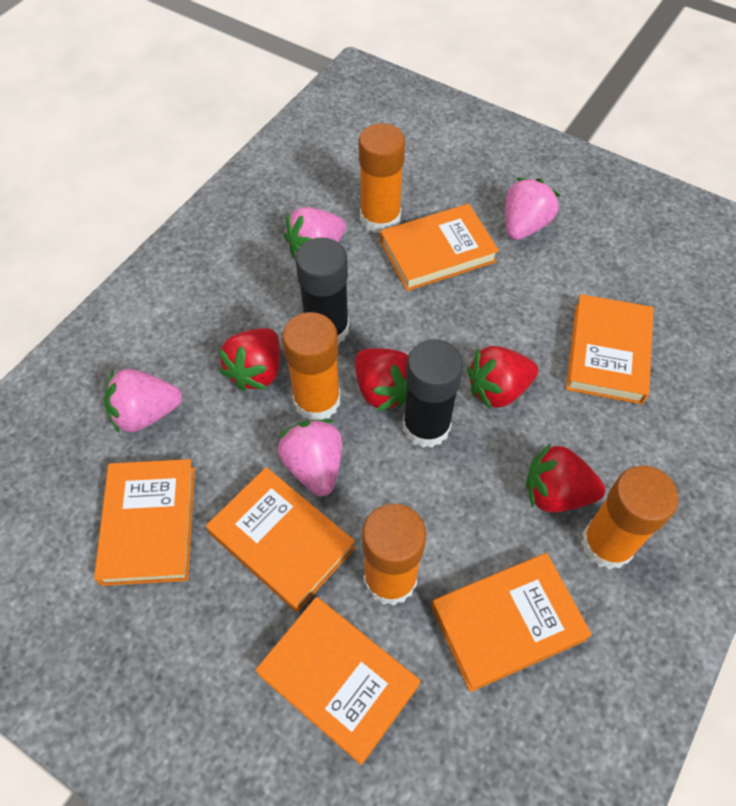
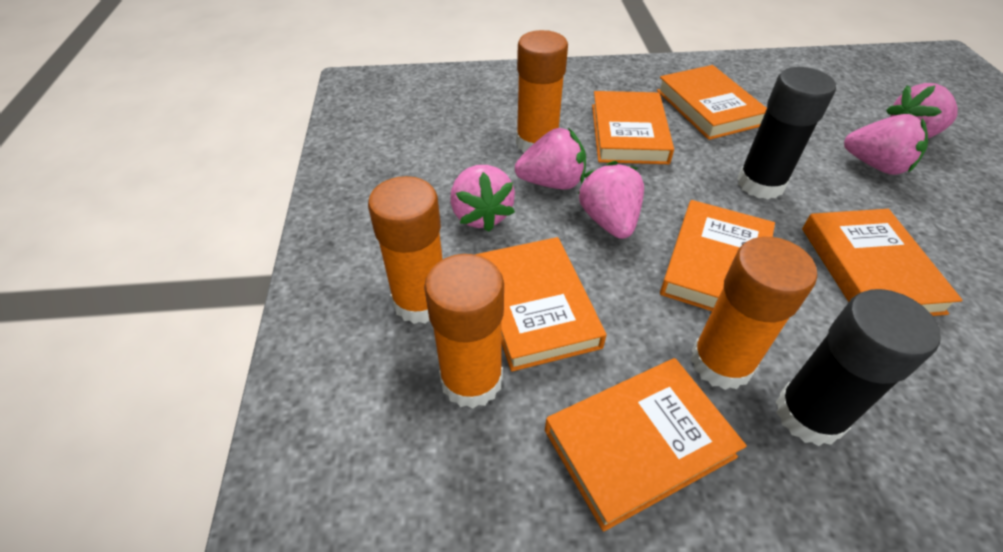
pink strawberry: [104,369,182,434] [278,419,342,496] [283,207,346,259] [505,178,560,240] = 4 -> [450,165,515,232] [515,128,586,189] [578,161,644,239] [844,114,928,175] [886,83,958,139] = 5
red strawberry: [219,328,280,391] [355,348,408,411] [467,346,538,410] [526,443,605,513] = 4 -> none = 0

